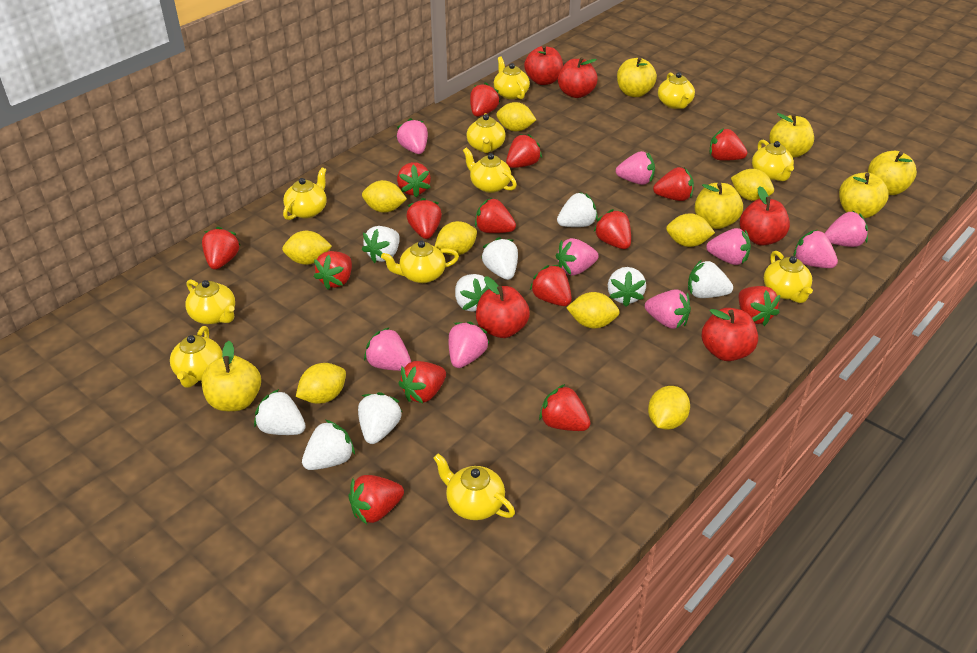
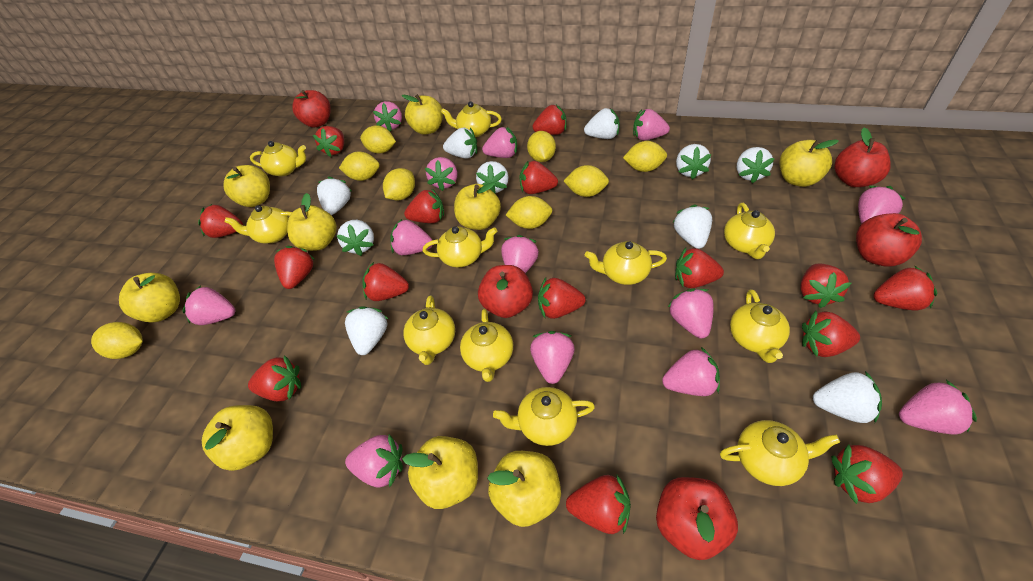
pink strawberry: [364,327,411,371] [397,118,428,154] [449,322,489,368] [556,238,599,276] [616,151,655,185] [645,289,691,329] [706,228,751,265] [793,230,838,268] [825,211,868,247] = 9 -> [183,286,235,325] [345,434,403,487] [373,101,402,132] [390,219,432,255] [425,157,457,191] [482,127,517,158] [501,235,539,273] [530,331,575,384] [633,109,670,140] [662,347,720,396] [668,288,714,338] [858,186,906,224] [899,380,977,434] = 13
white strawberry: [254,389,306,435] [302,420,355,470] [358,392,402,444] [362,226,400,263] [455,274,489,312] [481,237,518,280] [557,192,598,227] [608,267,646,307] [688,260,733,298] = 9 -> [317,177,351,215] [337,220,374,256] [345,306,388,355] [443,127,477,159] [476,161,509,193] [584,108,619,139] [673,204,712,249] [676,144,712,180] [737,147,775,183] [813,371,882,423] = 10
yellow apple: [202,341,261,411] [617,57,657,97] [695,183,743,229] [769,113,814,158] [839,173,889,218] [868,151,917,195] = 6 -> [119,273,180,323] [202,405,273,471] [223,165,270,207] [287,193,337,251] [402,94,443,135] [402,436,478,509] [454,182,501,230] [487,451,561,527] [780,139,839,187] = 9
yellow lemon: [282,231,332,265] [296,363,346,404] [362,180,407,213] [435,221,477,256] [496,102,536,131] [567,292,620,328] [648,386,690,430] [666,213,715,247] [731,169,774,201] = 9 -> [91,322,143,359] [339,151,380,181] [360,125,396,154] [383,168,415,201] [506,196,552,229] [527,131,556,162] [564,165,609,197] [623,141,667,172] = 8

